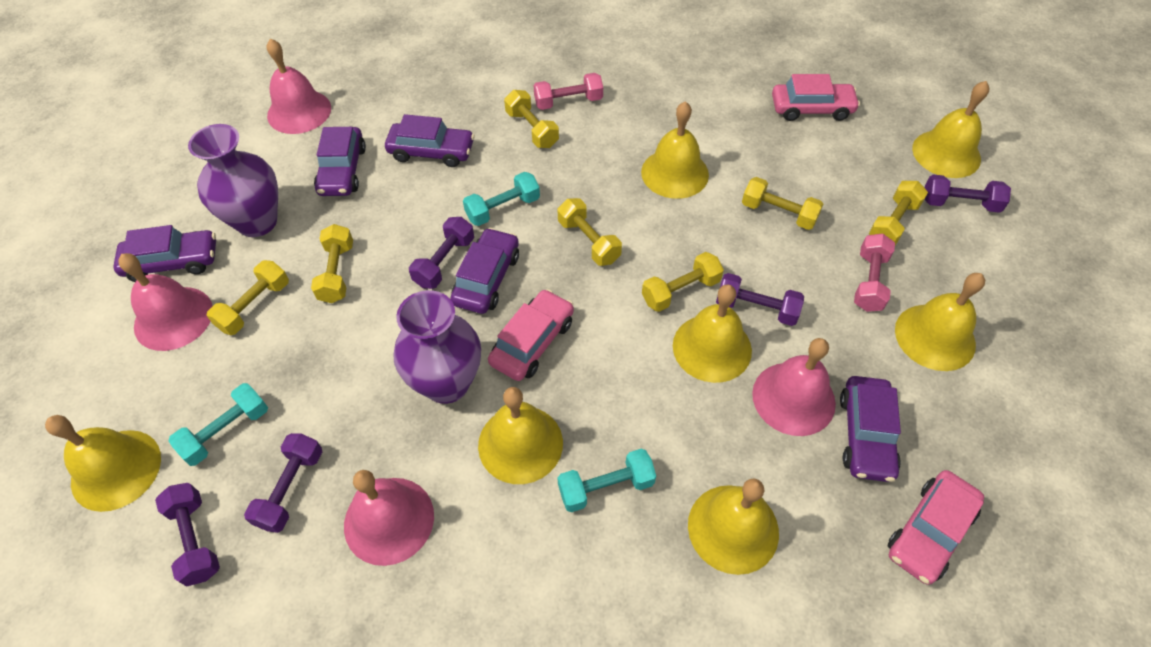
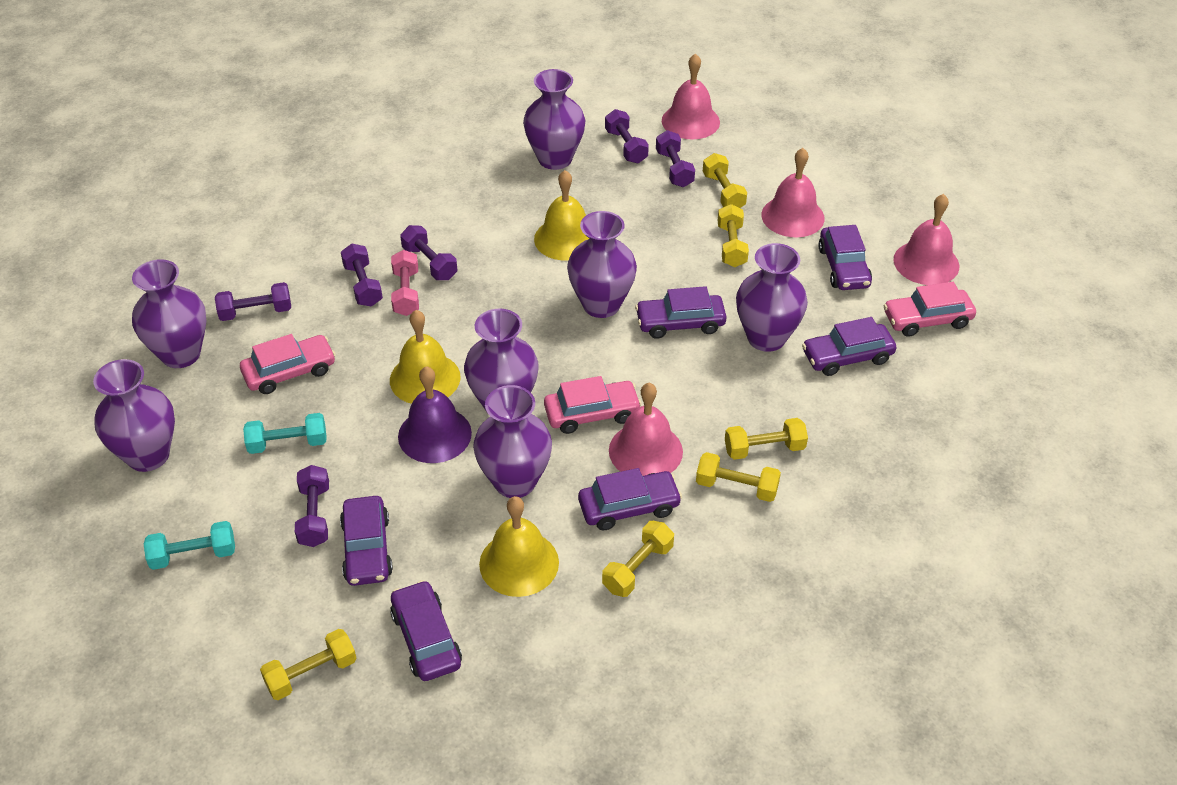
pink dumbbell: [533,73,603,110] [854,233,895,312] = 2 -> [391,250,419,316] = 1
purple bell: none = 0 -> [398,366,472,463] = 1
purple car: [113,225,216,282] [314,127,366,196] [385,114,475,167] [450,228,519,314] [840,376,901,482] = 5 -> [340,496,393,586] [390,580,462,681] [578,468,682,530] [635,286,727,339] [802,317,896,376] [818,225,872,290] = 6
purple dumbbell: [155,483,220,587] [244,433,322,533] [409,217,474,289] [716,273,804,326] [924,174,1011,213] = 5 -> [215,282,291,321] [295,465,329,547] [341,244,383,307] [400,225,457,280] [605,109,649,163] [656,130,695,187] = 6
purple vase: [188,124,278,237] [393,290,481,404] = 2 -> [93,359,175,472] [132,259,206,368] [464,309,539,412] [473,385,552,498] [523,69,585,170] [567,211,637,318] [736,243,808,352] = 7
turquoise dumbbell: [168,383,268,466] [463,172,540,226] [557,448,656,512] = 3 -> [144,521,235,570] [243,413,327,454] = 2
yellow bell: [45,415,161,512] [478,387,563,484] [641,101,709,199] [673,284,752,383] [688,478,779,575] [895,273,985,371] [912,81,989,178] = 7 -> [390,310,461,404] [479,496,559,597] [534,170,589,261] = 3
yellow dumbbell: [207,260,289,335] [311,224,353,303] [504,90,559,148] [557,198,622,266] [642,252,724,312] [742,177,823,230] [869,181,928,245] = 7 -> [260,629,357,700] [602,521,674,597] [696,452,781,502] [703,153,747,208] [718,204,749,267] [725,418,808,460] = 6

